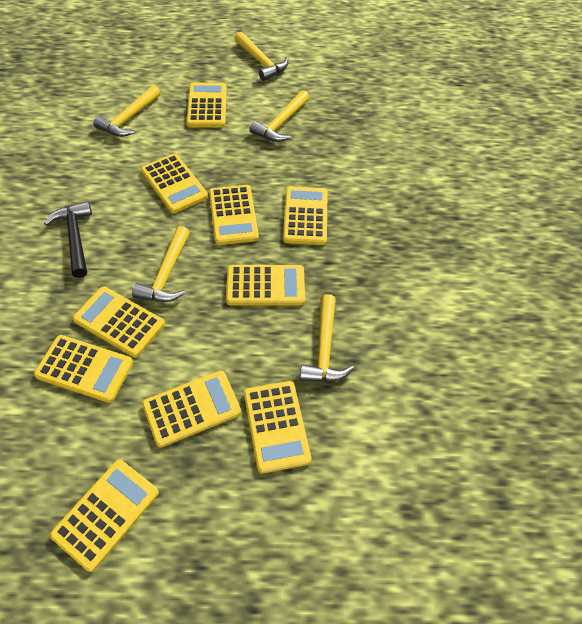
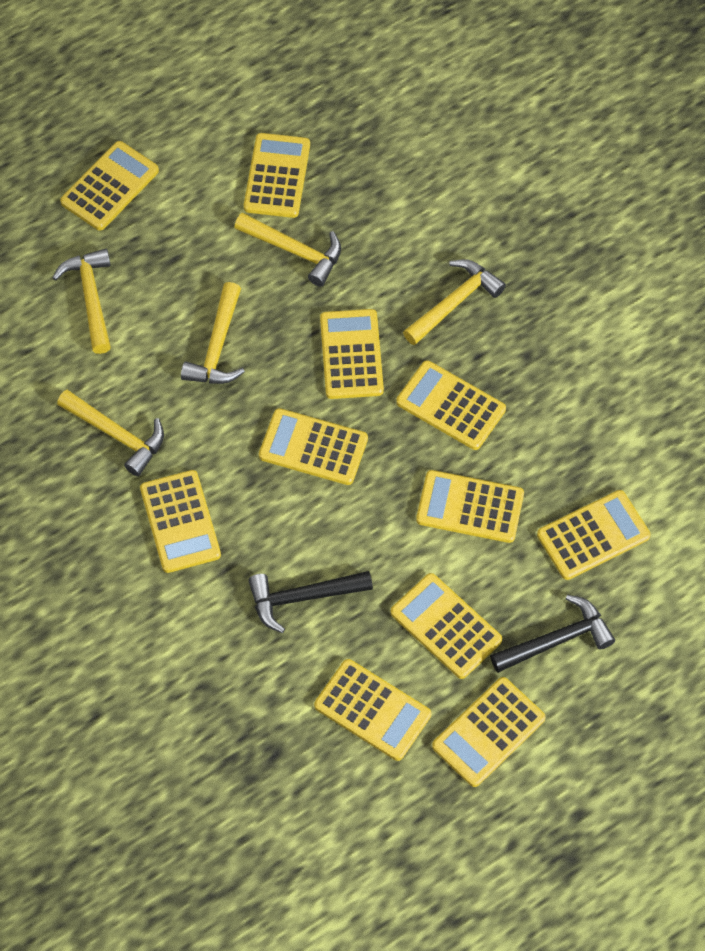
black hammer: [44,201,92,278] = 1 -> [248,571,373,633] [490,595,615,673] = 2
yellow calculator: [34,335,133,403] [50,460,159,572] [73,286,165,358] [141,154,208,213] [142,371,241,448] [187,83,226,128] [209,185,259,245] [226,265,305,305] [244,381,311,474] [283,186,328,245] = 10 -> [60,141,159,231] [140,470,221,573] [244,133,310,218] [259,408,368,485] [314,659,431,761] [320,309,384,399] [391,573,502,679] [396,360,506,450] [416,470,524,543] [432,677,546,787] [537,490,651,580] = 11

